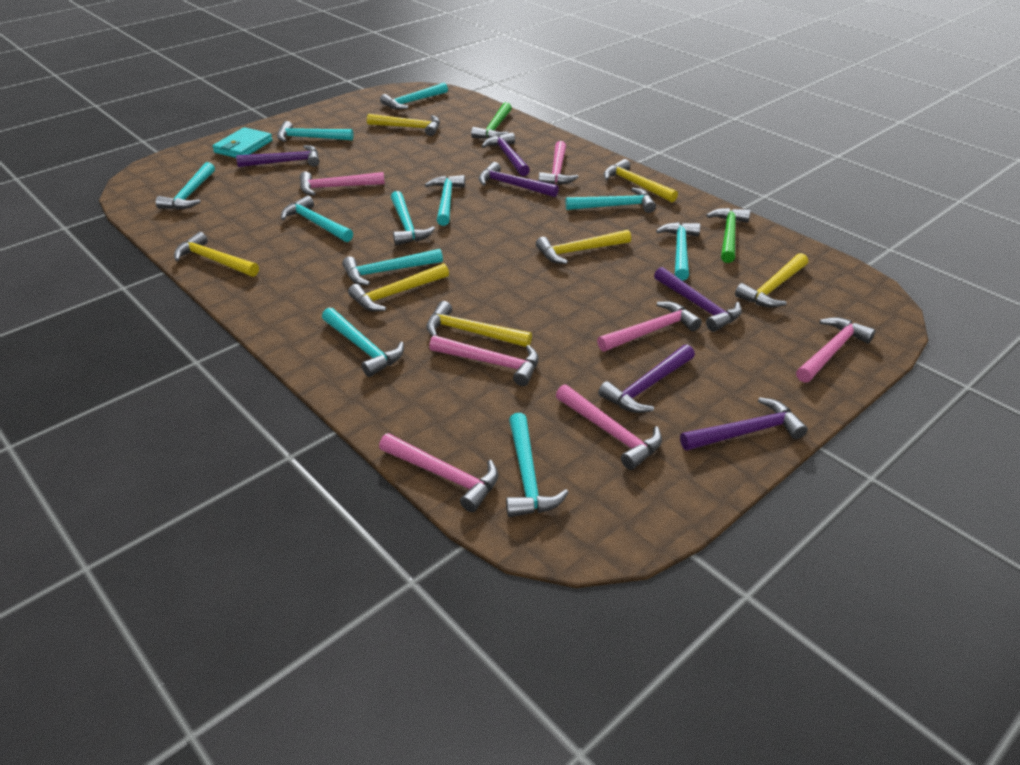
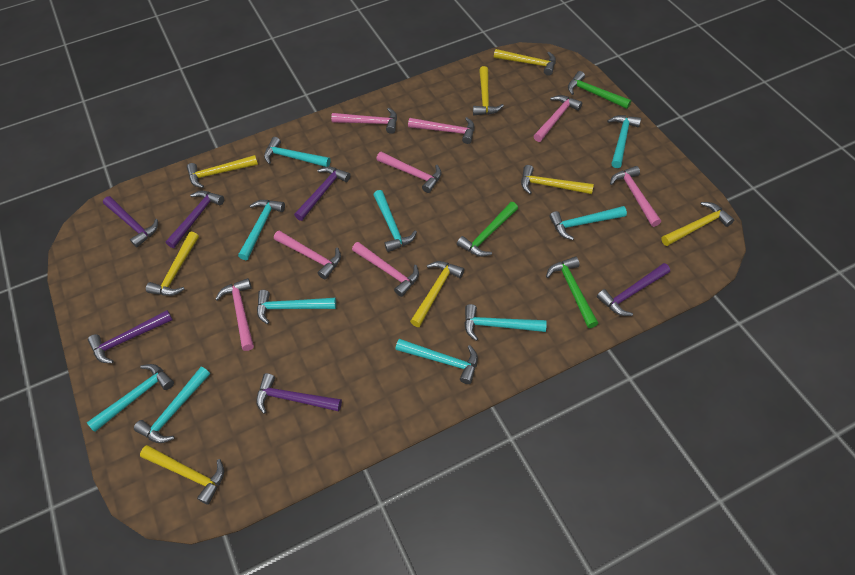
green hammer: [471,102,512,138] [706,208,750,263] = 2 -> [457,202,518,257] [546,256,598,328] [568,71,632,109] = 3
pink hammer: [300,172,385,195] [379,433,498,512] [429,335,539,386] [539,141,578,185] [556,384,662,470] [597,302,702,351] [796,317,876,383] = 7 -> [215,278,254,351] [274,231,341,280] [331,108,397,134] [352,242,419,297] [377,152,442,193] [408,117,474,144] [534,95,582,142] [610,166,661,227] = 8
turquoise hammer: [156,162,215,210] [277,121,354,142] [281,196,353,242] [322,307,404,377] [342,249,443,286] [380,83,448,110] [391,191,435,245] [425,175,465,226] [506,413,569,517] [566,188,656,213] [656,222,700,281] = 11 -> [87,364,174,432] [134,367,210,443] [238,200,285,260] [257,290,336,324] [264,137,331,167] [373,190,417,252] [396,339,478,384] [464,304,547,341] [549,206,627,240] [607,115,641,168] = 10
turquoise wallet: [212,127,273,158] = 1 -> none = 0
yellow hammer: [174,232,259,277] [348,263,449,312] [367,114,440,136] [426,301,532,347] [536,230,631,264] [604,159,678,202] [735,253,808,308] = 7 -> [140,445,224,505] [146,232,199,296] [187,155,258,188] [410,261,464,327] [473,66,504,115] [494,49,556,76] [521,165,594,194] [661,202,734,246] = 8

